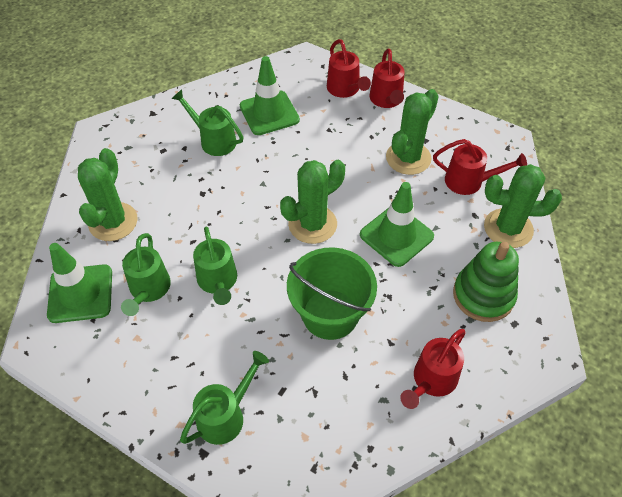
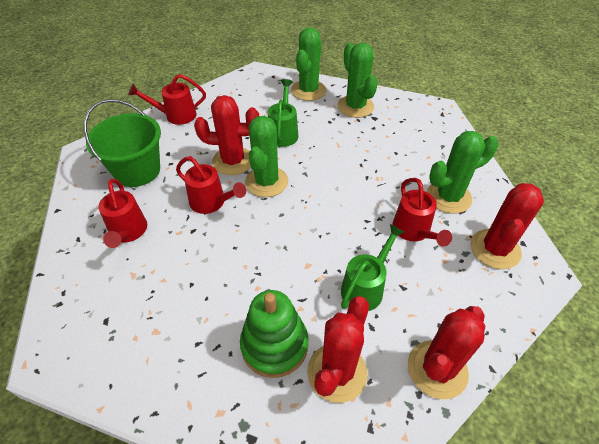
green traffic cone: [47,243,112,323] [240,56,300,135] [360,182,434,267] = 3 -> none = 0
green watering can: [121,233,171,316] [171,89,244,156] [180,351,269,445] [193,226,237,305] = 4 -> [268,79,298,147] [341,224,404,311] = 2
red cactus: none = 0 -> [194,95,259,175] [307,296,369,403] [408,306,485,399] [471,183,544,269] = 4

